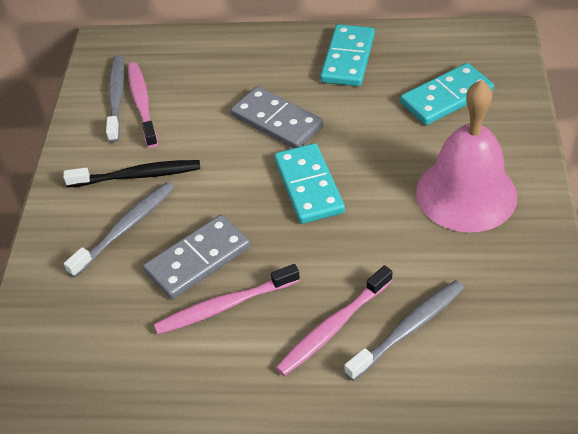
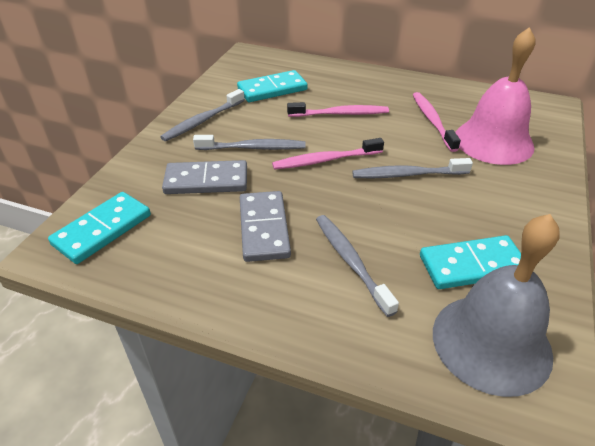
black toothbrush: [63,160,200,187] = 1 -> none = 0
grey bell: none = 0 -> [433,214,560,397] = 1
grey toothbrush: [64,182,174,278] [106,55,125,143] [345,280,464,381] = 3 -> [160,89,245,141] [193,135,306,150] [316,215,399,317] [352,158,473,178] = 4

